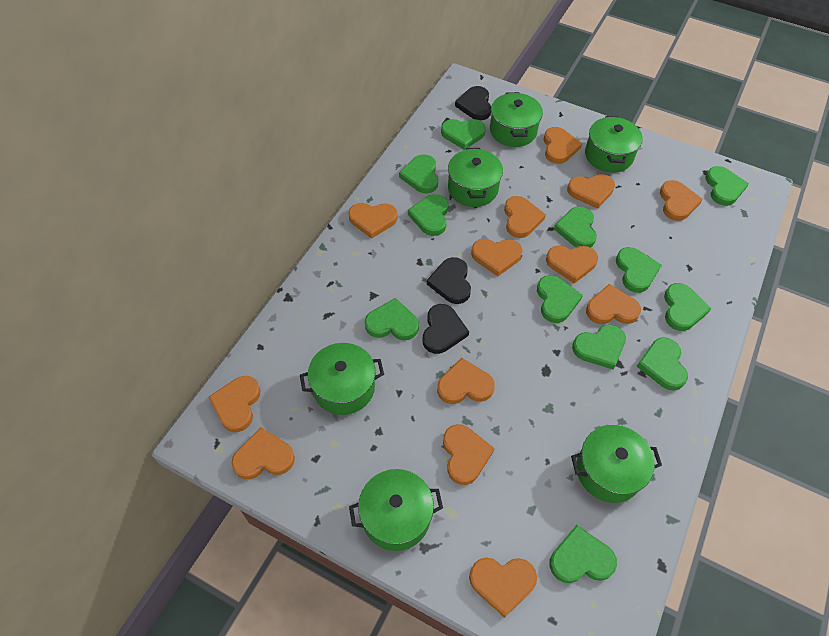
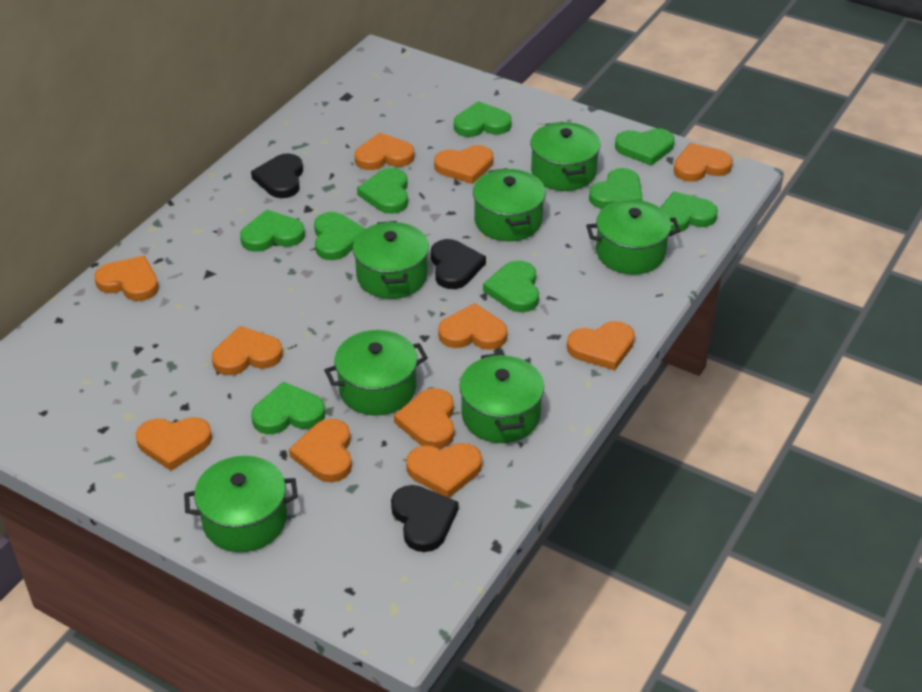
green heart: [365,298,419,340] [399,154,438,193] [408,194,449,236] [441,119,486,150] [537,275,583,323] [550,525,617,583] [554,207,597,248] [572,324,626,370] [616,247,662,293] [637,337,688,391] [664,283,711,331] [706,166,749,206] = 12 -> [240,210,305,252] [251,382,325,434] [314,212,365,260] [357,168,408,214] [454,101,512,137] [483,260,539,312] [589,168,643,209] [615,128,674,166] [660,191,718,232] = 9
green pot: [300,343,384,415] [349,469,443,551] [448,148,503,207] [490,92,543,147] [571,425,662,503] [585,116,643,172] = 6 -> [184,456,298,552] [324,330,428,416] [353,221,429,299] [459,353,544,443] [473,168,546,241] [530,122,601,191] [586,199,680,274] = 7
orange heart: [209,376,260,432] [231,427,295,479] [348,203,397,239] [437,358,495,404] [443,424,495,485] [469,557,537,618] [471,239,523,276] [504,196,546,238] [543,127,582,164] [546,246,598,284] [567,174,615,209] [586,284,641,324] [660,180,703,221] = 13 -> [94,256,159,301] [136,417,212,471] [212,326,283,375] [289,419,352,482] [355,133,414,170] [394,388,454,449] [406,443,482,498] [434,145,493,184] [438,303,508,350] [567,321,635,370] [674,143,733,182] = 11

